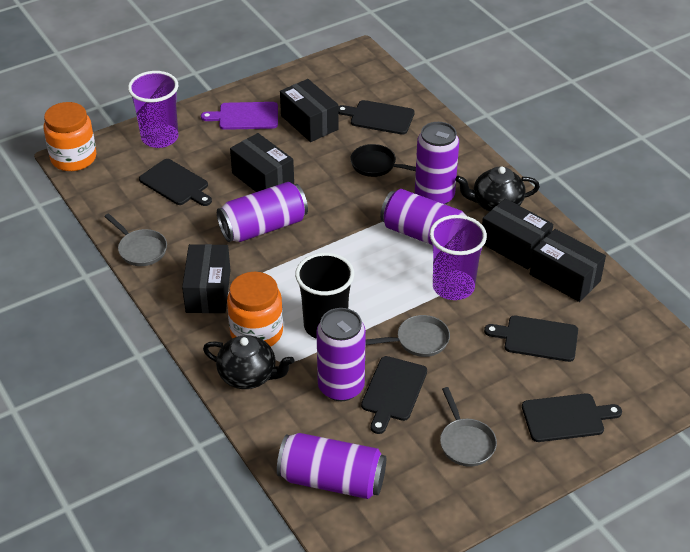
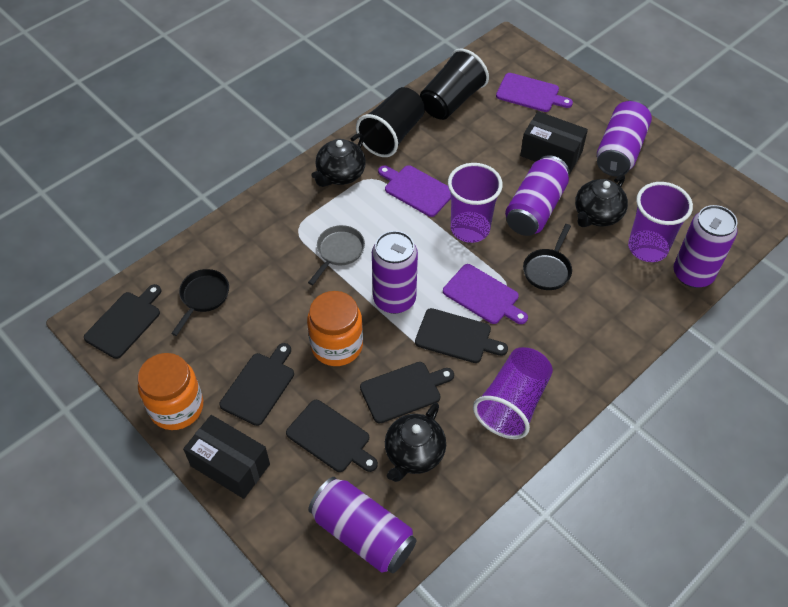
black box: [182,244,231,313] [230,133,294,192] [280,79,339,142] [482,198,553,269] [530,229,606,302] = 5 -> [183,415,270,499] [520,111,588,174] = 2
black cup: [295,253,354,339] = 1 -> [356,87,425,157] [420,48,489,120] = 2
black pan: [350,144,416,177] = 1 -> [171,269,229,336] [523,224,572,290] = 2
black teapot: [203,335,294,389] [455,166,540,212] = 2 -> [311,133,366,187] [385,403,446,482] [575,174,628,227] = 3
grey pan: [104,213,167,266] [365,315,450,357] [440,387,497,467] = 3 -> [308,225,365,285] = 1
purple cup: [128,71,178,148] [430,215,487,300] = 2 -> [448,163,503,243] [473,347,553,439] [628,182,693,262] = 3
purple cutting board: [201,102,278,130] = 1 -> [378,165,451,217] [443,264,528,324] [496,73,573,112] = 3

